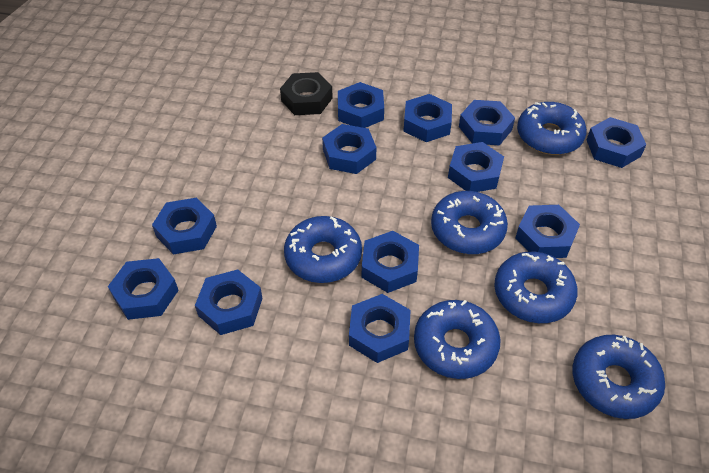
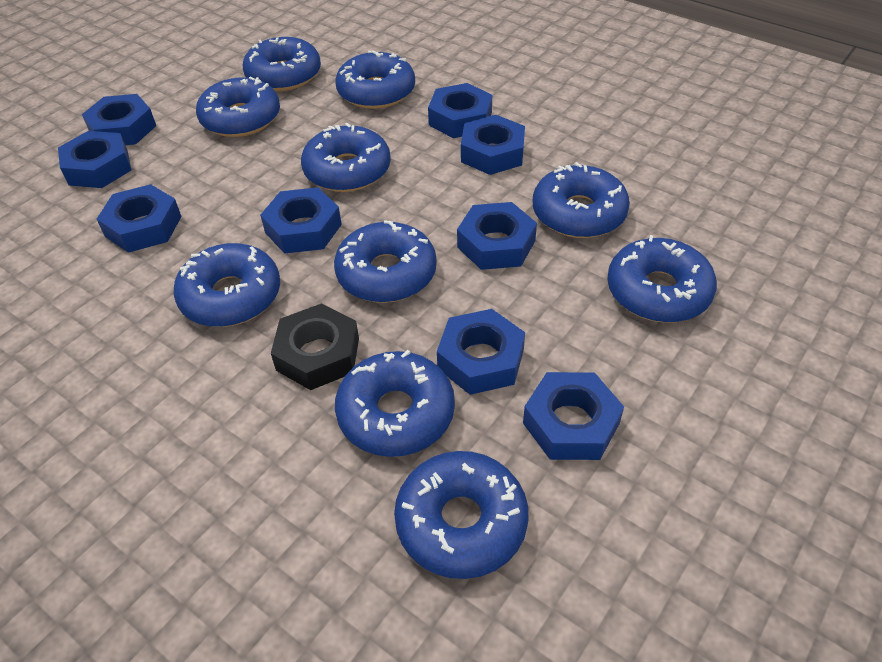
blue donut: [284,216,362,283] [414,300,501,379] [431,191,508,254] [494,251,578,323] [517,102,587,155] [572,335,665,419] = 6 -> [173,243,280,327] [196,77,280,137] [243,37,321,91] [301,123,391,192] [334,220,437,303] [335,50,415,109] [335,350,455,457] [394,451,528,579] [533,162,630,238] [607,235,717,323] = 10
blue nut: [108,258,179,320] [152,198,217,254] [195,269,263,335] [322,124,377,174] [338,82,384,128] [349,294,411,363] [362,231,419,293] [403,94,452,142] [448,142,504,192] [459,100,515,146] [515,205,580,258] [587,117,646,168] = 12 -> [58,131,131,188] [82,94,156,145] [97,184,182,253] [260,187,342,254] [428,83,492,138] [437,309,525,395] [457,202,537,270] [461,115,525,175] [523,372,624,460] = 9

